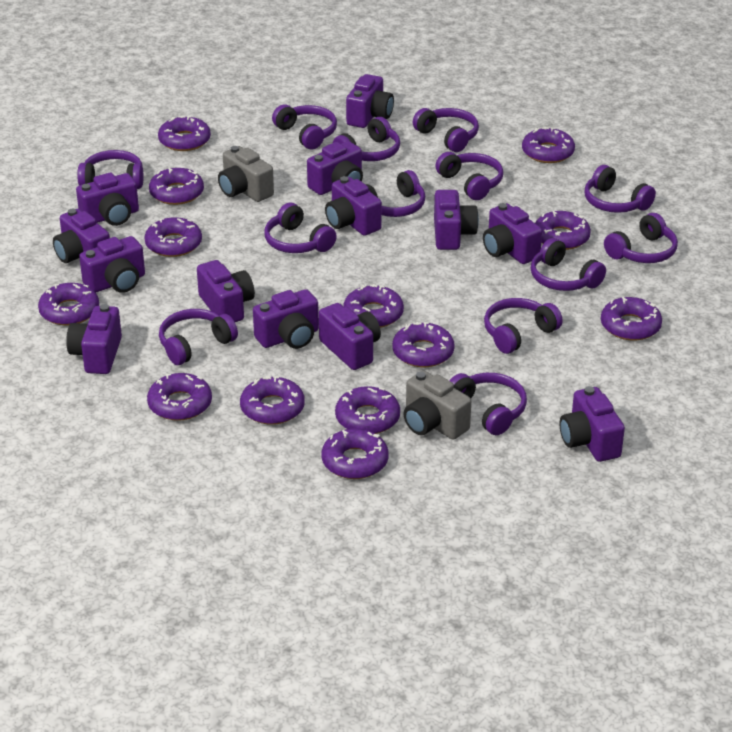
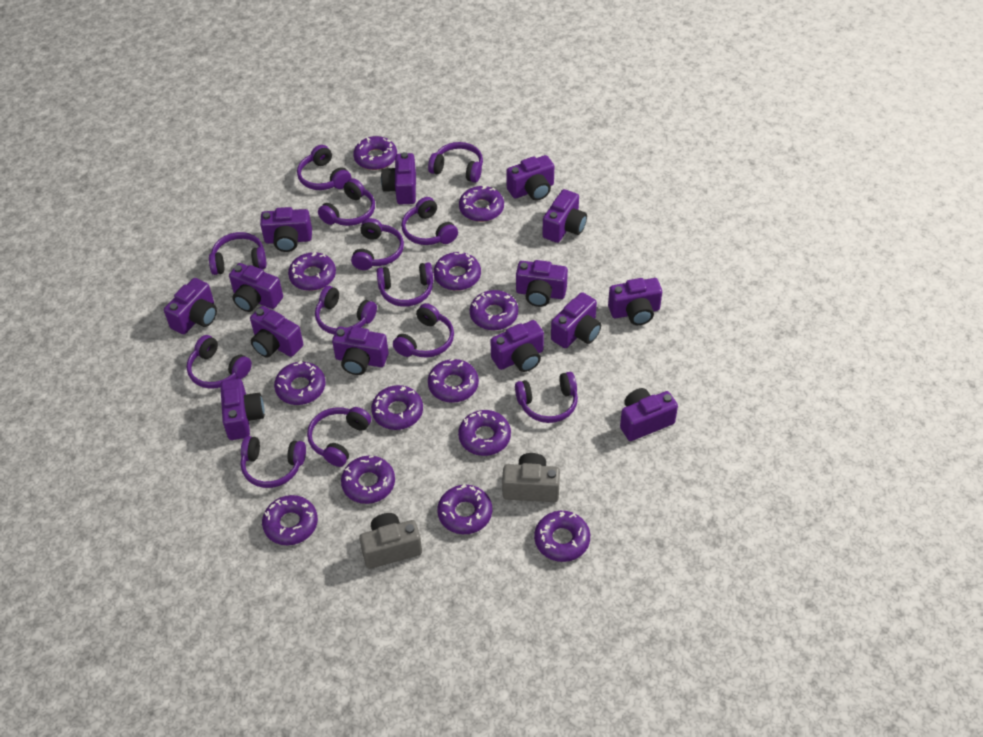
purple camera: [53,209,110,263] [66,304,122,374] [76,173,139,226] [79,236,145,293] [197,260,255,322] [253,289,319,349] [307,141,363,195] [319,303,381,370] [325,176,382,236] [346,74,394,128] [434,190,479,250] [483,203,542,264] [560,386,625,462] = 13 -> [164,278,217,334] [220,378,264,440] [229,263,283,312] [250,306,303,358] [260,207,312,252] [332,327,389,375] [381,152,416,204] [490,320,544,372] [506,155,554,200] [516,260,568,307] [543,189,587,243] [551,292,601,348] [608,278,662,325] [620,388,678,441] = 14

